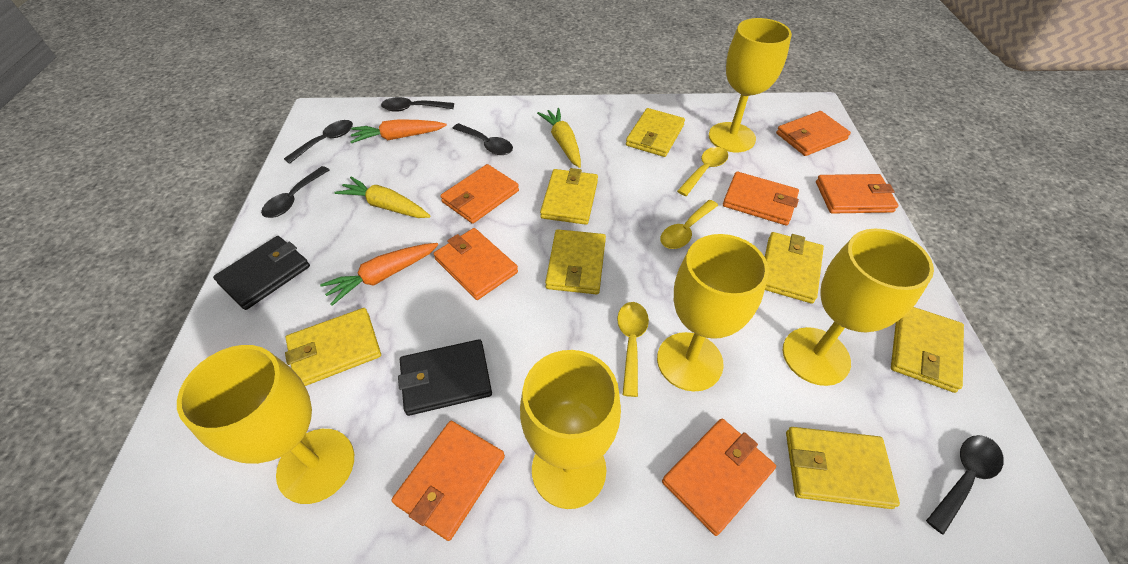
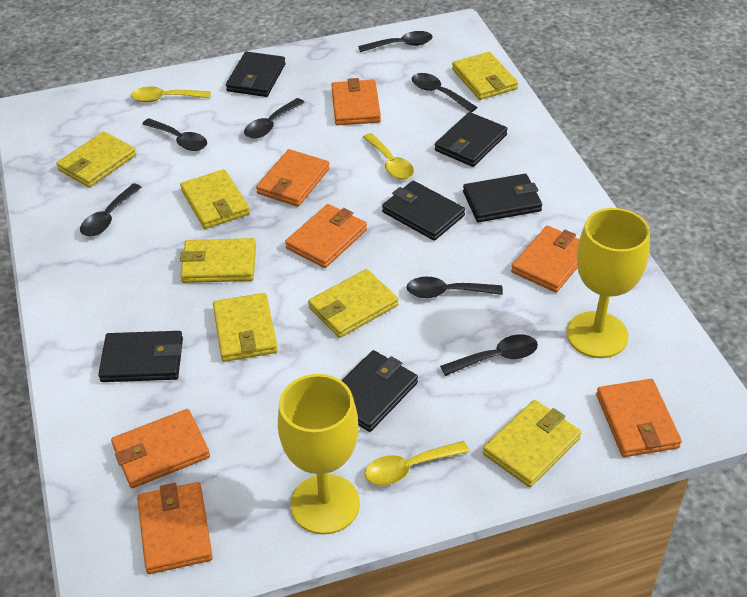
black spoon: [261,166,329,218] [284,120,353,164] [381,97,454,112] [452,123,513,155] [926,435,1004,535] = 5 -> [80,184,142,236] [142,118,207,151] [244,98,305,139] [358,31,432,52] [406,277,503,298] [412,73,477,112] [440,334,538,376] = 7
black wallet: [213,236,310,310] [398,339,492,416] = 2 -> [98,331,183,382] [226,51,286,97] [342,350,418,432] [382,181,465,241] [435,112,507,167] [463,174,542,222] = 6
orange carrot: [320,243,438,306] [350,119,447,143] = 2 -> none = 0
yellow carrot: [334,177,431,218] [537,108,581,168] = 2 -> none = 0
yellow goblet: [177,345,354,504] [520,350,621,509] [657,234,769,392] [709,18,792,152] [783,229,934,386] = 5 -> [278,374,360,535] [566,208,650,358] = 2

